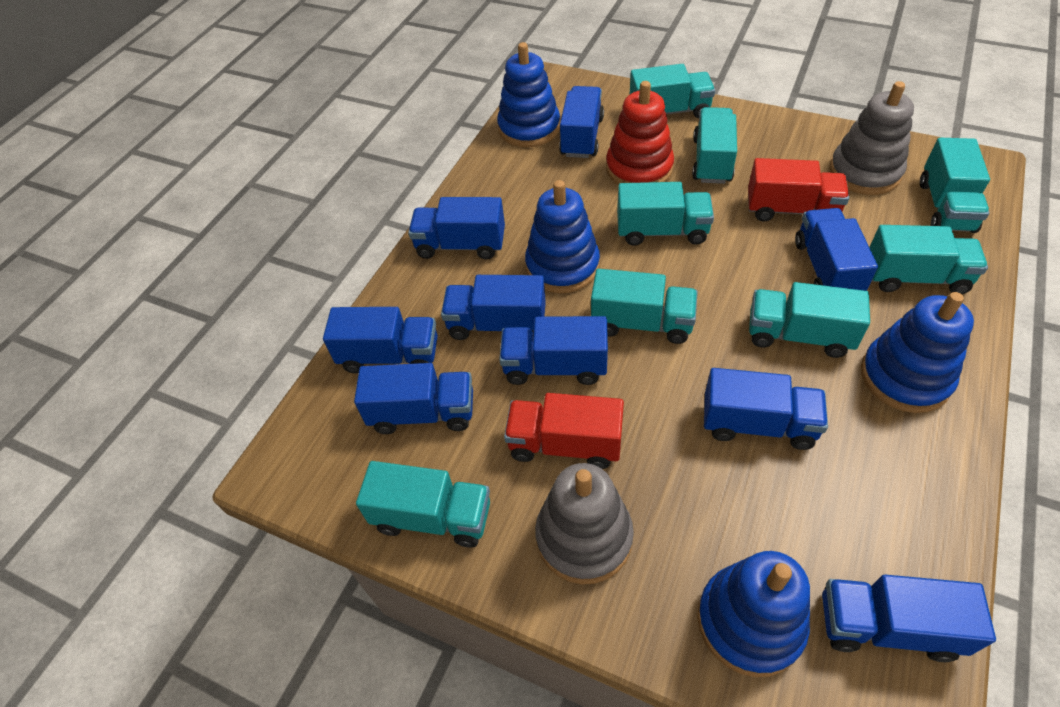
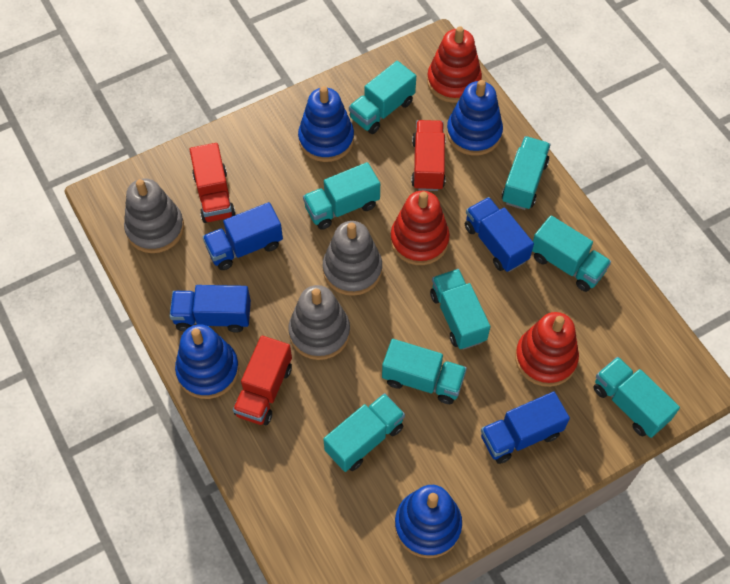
blue truck: [323,307,438,373] [354,363,473,434] [408,197,505,259] [441,275,546,340] [499,316,608,385] [559,86,604,158] [704,368,828,450] [795,208,878,291] [822,575,996,662] = 9 -> [170,285,251,332] [203,202,283,270] [465,197,534,272] [481,392,570,464] = 4
grey stacking toy: [535,463,634,584] [830,81,914,195] = 2 -> [124,179,184,253] [288,285,350,360] [323,221,382,296] = 3
red stacking toy: [606,81,674,185] = 1 -> [391,191,450,265] [427,26,482,103] [515,312,579,387] = 3
red truck: [504,393,624,469] [748,158,849,221] = 2 -> [190,143,235,223] [233,336,292,425] [411,120,446,191] = 3

